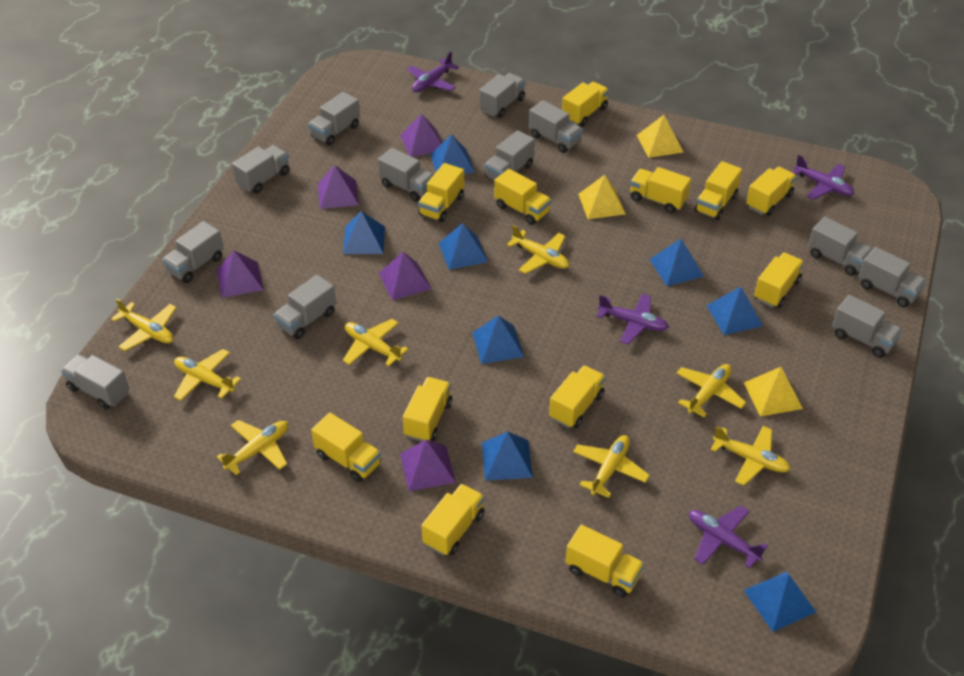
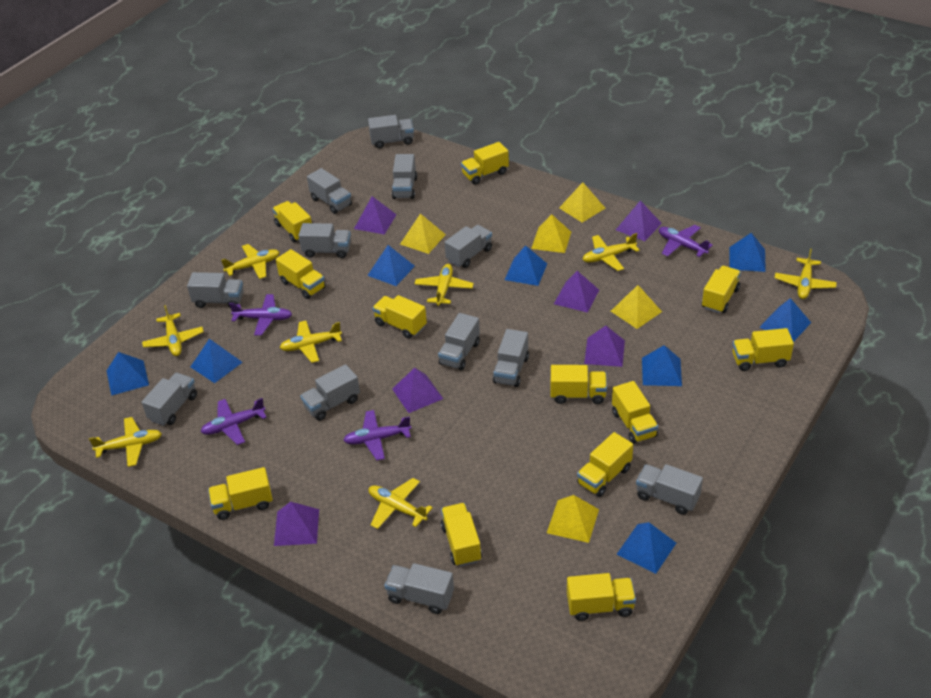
purple pyramid: [217,251,263,298] [318,165,359,209] [379,252,431,300] [400,114,442,157] [400,440,456,491] = 5 -> [274,501,319,546] [354,196,397,235] [392,368,443,413] [554,271,599,313] [584,326,625,367] [616,200,662,241] = 6
yellow pyramid: [578,175,626,219] [637,115,683,158] [744,367,803,417] = 3 -> [400,213,446,254] [531,214,571,253] [547,495,599,543] [559,182,605,223] [611,285,662,329] = 5

